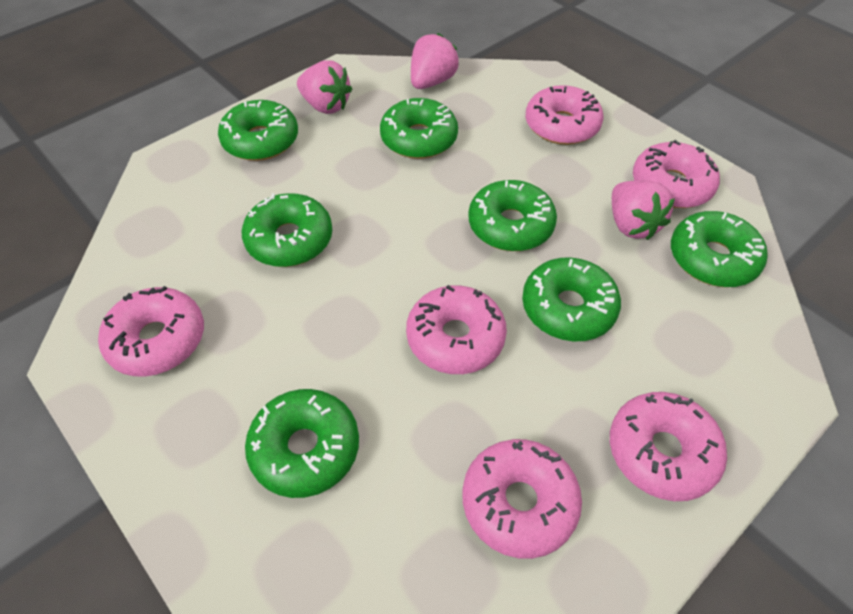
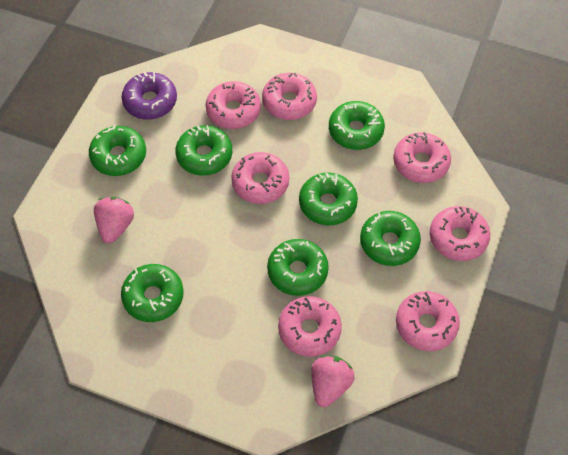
pink donut: [98,286,204,377] [406,285,507,374] [463,439,582,559] [526,85,604,145] [610,392,727,501] [633,140,720,208] = 6 -> [206,81,261,129] [231,152,289,204] [262,73,317,120] [278,296,342,357] [393,132,451,183] [396,291,460,351] [430,206,490,261] = 7
pink strawberry: [297,60,352,114] [411,33,459,89] [612,180,675,240] = 3 -> [94,197,134,244] [311,356,355,407] = 2
purple donut: none = 0 -> [122,72,177,120] = 1

